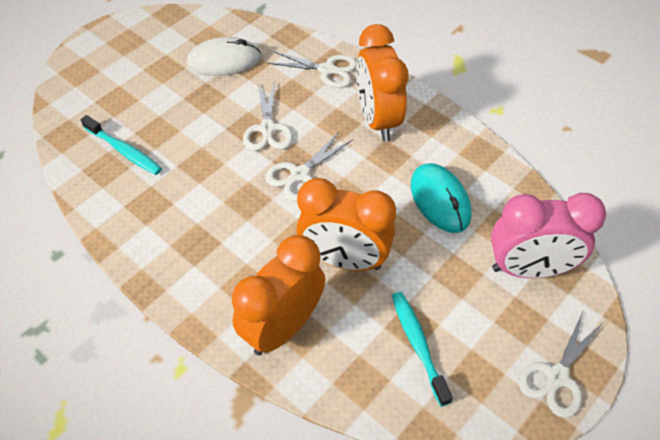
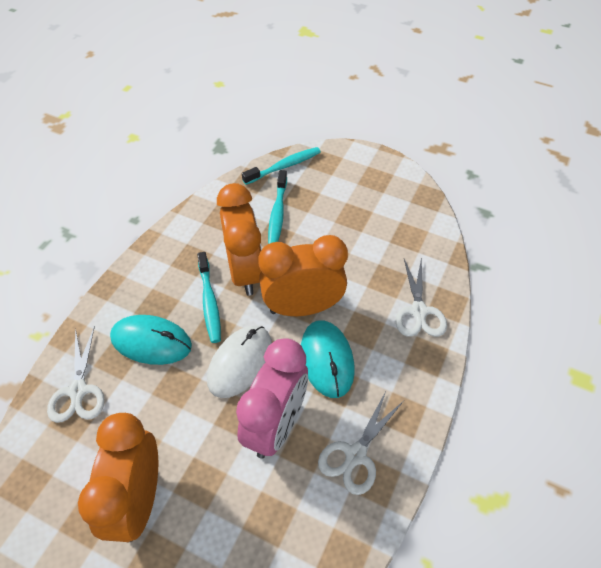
turquoise mouse: [411,163,471,233] = 1 -> [110,315,192,365] [301,320,355,398] = 2
turquoise toothbrush: [81,115,162,175] [392,292,453,407] = 2 -> [197,252,221,343] [242,147,321,185] [268,170,287,244] = 3
white scissors: [243,82,293,151] [265,131,353,202] [267,51,357,88] [518,312,603,418] = 4 -> [47,326,105,423] [318,391,404,495] [395,257,447,337] = 3

